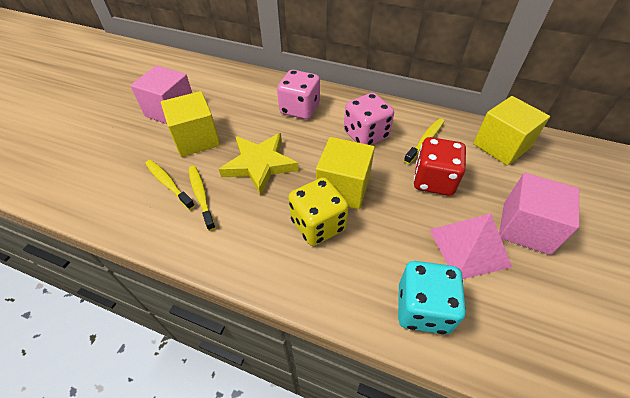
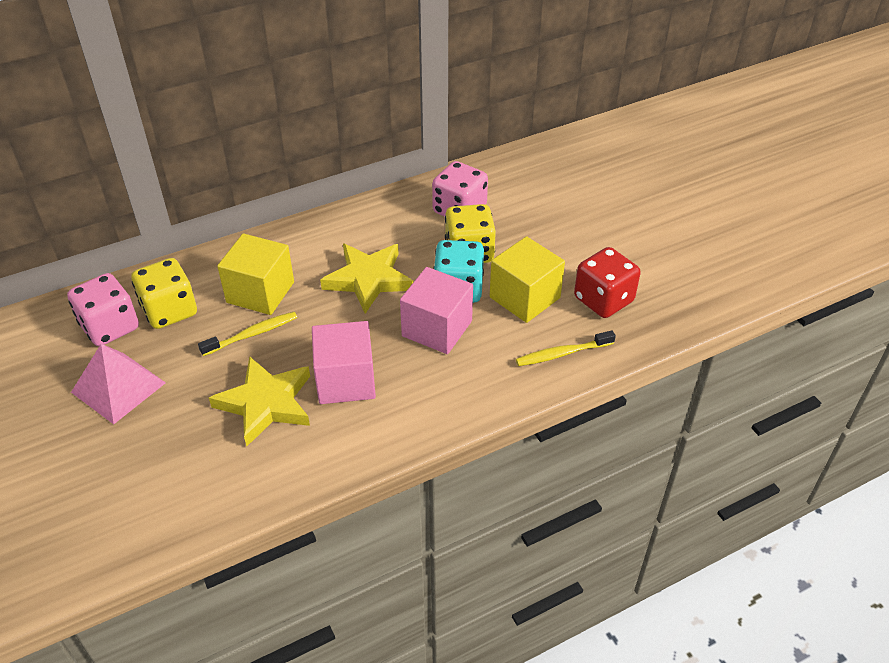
yellow cube: [161,91,220,157] [316,137,375,209] [473,96,550,166] = 3 -> [217,233,294,315] [490,236,565,323] = 2
yellow dice: [288,177,349,246] = 1 -> [131,258,197,329] [445,204,496,263] = 2
yellow star: [219,133,299,195] = 1 -> [209,356,310,446] [320,244,413,314] = 2
yellow toothbrush: [145,160,195,210] [188,166,216,231] [404,118,445,164] = 3 -> [198,312,297,356] [516,330,616,366] = 2

